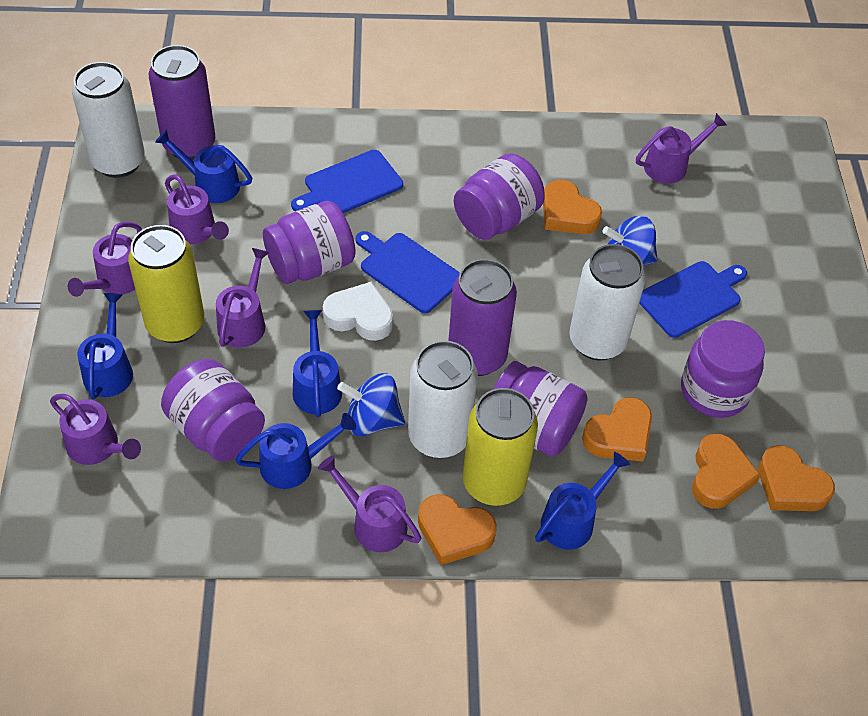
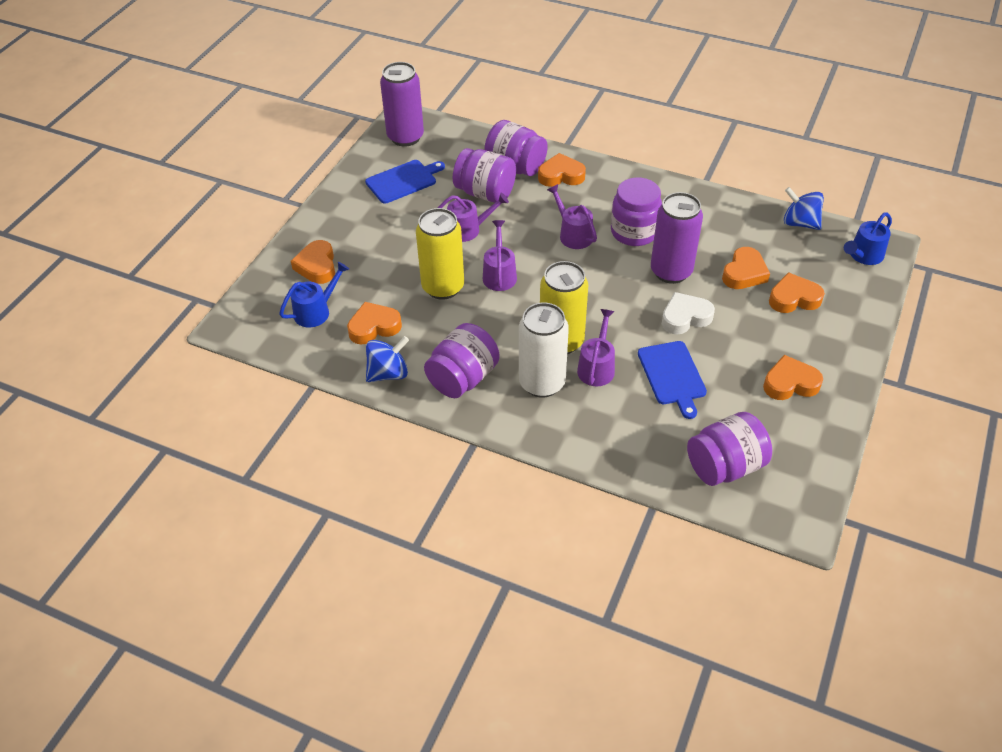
blue cutting board: [291,150,403,213] [355,231,460,313] [639,261,747,338] = 3 -> [365,160,445,204] [638,341,707,419] = 2
blue watering can: [77,293,133,399] [155,130,252,203] [235,413,356,489] [293,310,342,417] [535,452,630,550] = 5 -> [279,262,349,328] [844,212,892,265] = 2
orange heart: [418,494,497,565] [543,180,602,234] [582,397,652,462] [692,434,761,509] [758,445,835,511] = 5 -> [291,240,335,284] [347,302,402,345] [538,153,586,187] [722,247,770,289] [763,355,823,400] [769,272,825,313] = 6
purple watering can: [50,394,141,465] [68,222,142,297] [165,174,229,244] [216,248,270,347] [318,455,421,552] [636,113,727,184] = 6 -> [438,193,509,242] [483,220,517,291] [547,184,597,249] [577,309,615,386] = 4
white can: [72,62,145,178] [408,340,478,458] [569,244,645,361] = 3 -> [519,303,569,398] = 1

